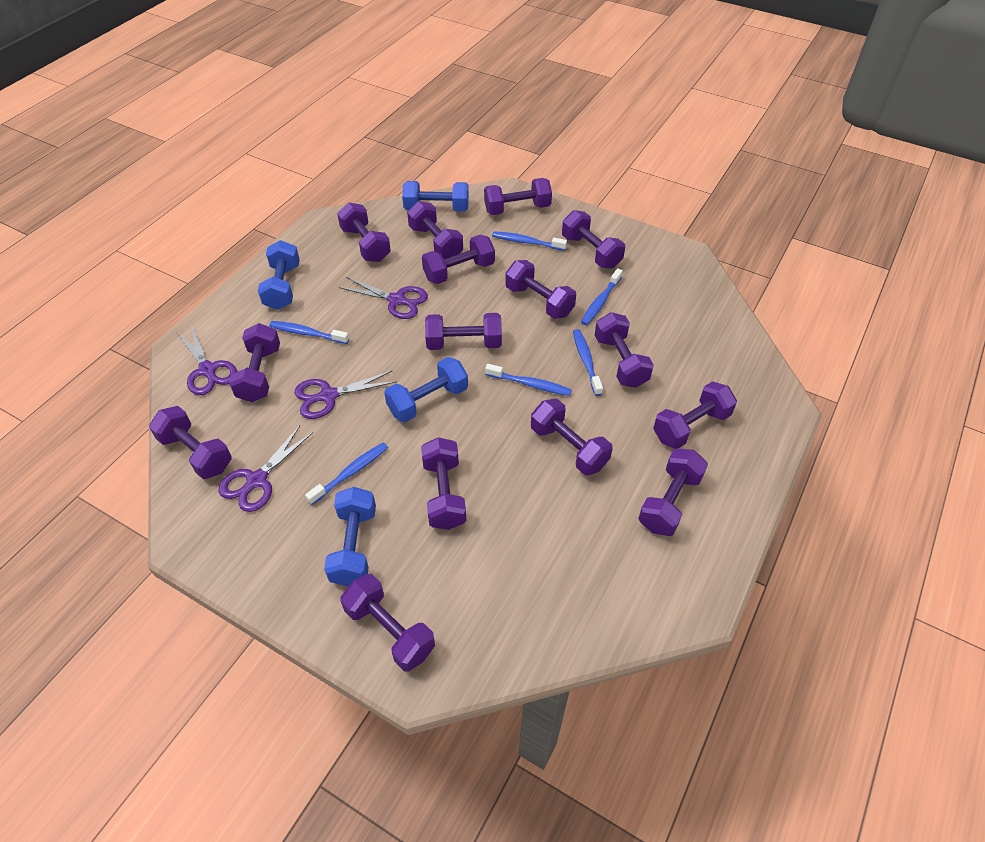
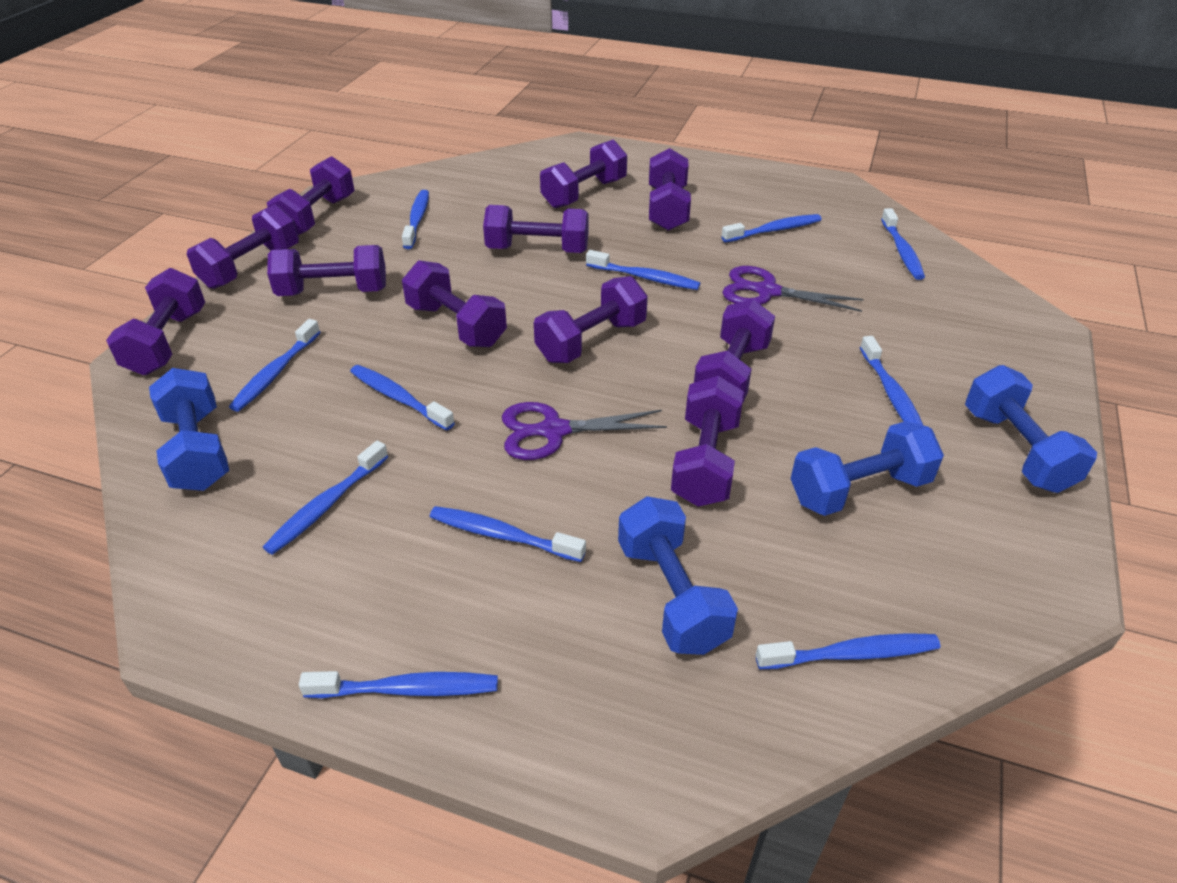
blue toothbrush: [269,321,349,344] [305,443,388,505] [485,364,572,396] [492,231,567,251] [573,329,603,396] [581,268,623,325] = 6 -> [229,319,320,412] [263,440,388,555] [299,671,498,698] [350,365,455,431] [402,190,429,249] [430,506,586,562] [586,250,700,290] [721,214,821,243] [756,633,941,669] [860,336,923,425] [881,208,925,280] = 11
purple dumbbell: [149,406,232,479] [229,323,280,402] [337,203,391,262] [340,574,435,671] [407,201,463,259] [421,437,466,530] [422,235,495,284] [425,313,502,350] [484,178,552,215] [505,260,576,319] [531,398,613,475] [562,210,625,269] [595,312,654,388] [638,448,708,536] [653,381,737,449] = 15 -> [106,268,205,375] [187,204,299,289] [267,156,355,235] [267,245,386,296] [402,260,507,347] [483,205,589,253] [534,276,648,363] [540,140,627,208] [649,148,691,231] [671,376,744,507] [694,299,775,402] = 11
purple scissors: [178,327,237,395] [218,426,313,512] [294,371,397,419] [339,277,428,319] = 4 -> [502,402,667,460] [722,266,864,312] = 2

